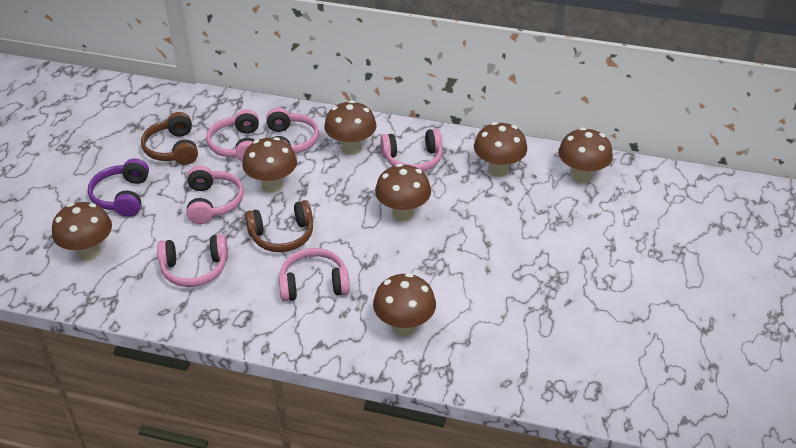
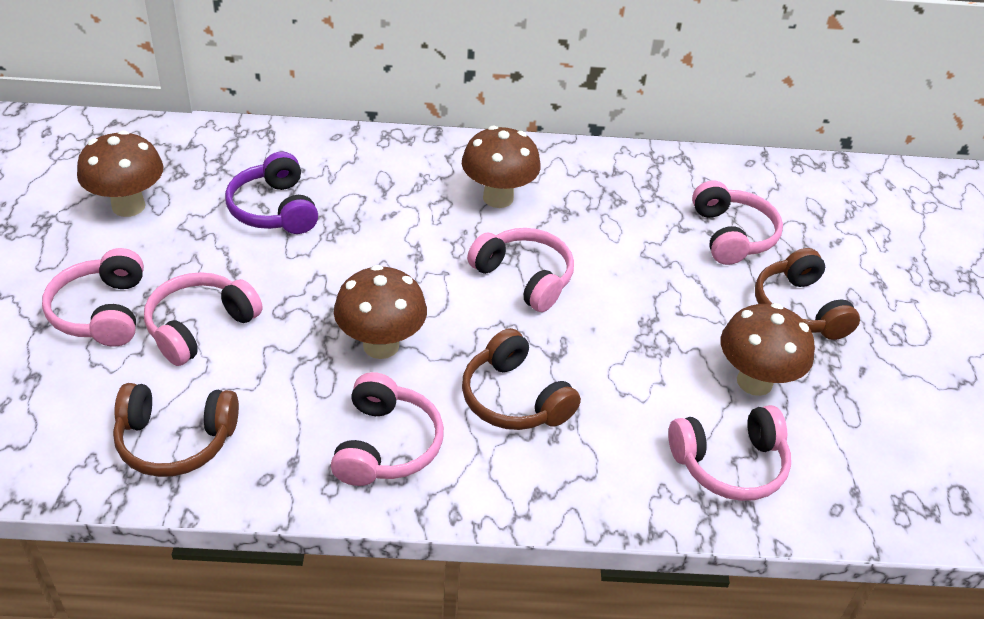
brown headphones: [141,112,198,165] [245,200,313,252] = 2 -> [113,383,239,477] [462,328,581,430] [755,248,860,340] = 3
brown mushroom: [52,202,112,261] [242,137,297,193] [324,100,377,155] [373,273,436,336] [375,164,431,221] [474,122,527,177] [558,127,613,183] = 7 -> [77,130,164,217] [334,265,427,359] [462,126,541,208] [721,303,815,396] = 4

